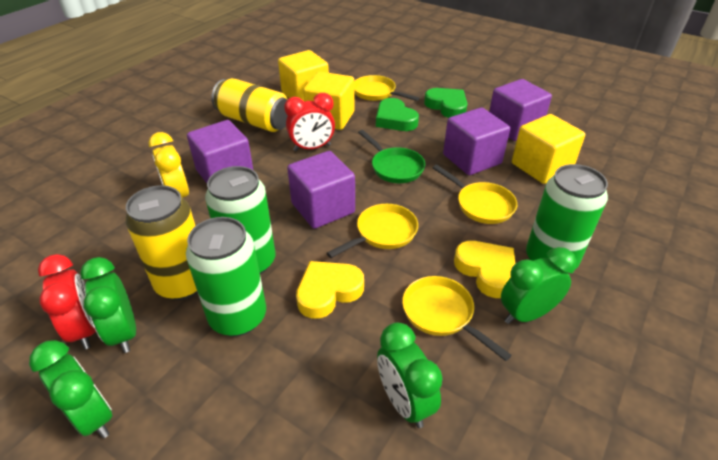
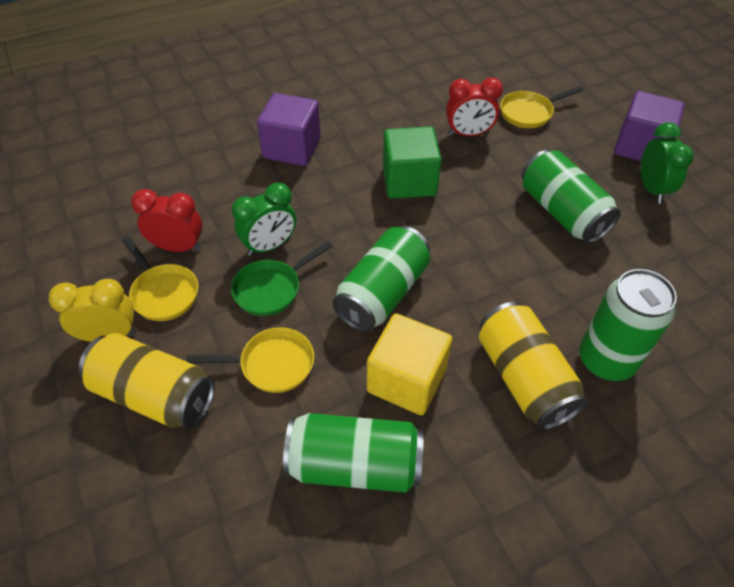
green can: [186,217,266,336] [205,166,276,274] [526,164,608,273] = 3 -> [283,413,424,493] [332,226,430,332] [522,150,621,243] [579,269,677,381] = 4
green clock: [29,340,112,438] [80,257,136,353] [377,323,442,428] [501,247,577,324] = 4 -> [232,183,296,256] [641,122,694,204] = 2
green cube: none = 0 -> [383,126,442,199] = 1
green heart: [376,98,419,131] [424,88,467,118] = 2 -> none = 0
purple cube: [187,120,253,183] [287,151,355,229] [443,108,510,175] [489,79,552,141] = 4 -> [257,93,321,166] [614,91,685,161] = 2
yellow cube: [278,50,329,101] [303,72,355,130] [512,114,585,184] = 3 -> [367,313,452,415] = 1
yellow heart: [296,261,364,319] [454,241,515,298] = 2 -> none = 0
yellow pan: [327,204,418,258] [354,75,419,101] [402,276,512,361] [433,165,517,224] = 4 -> [122,237,199,321] [186,327,314,393] [500,86,583,128] = 3

